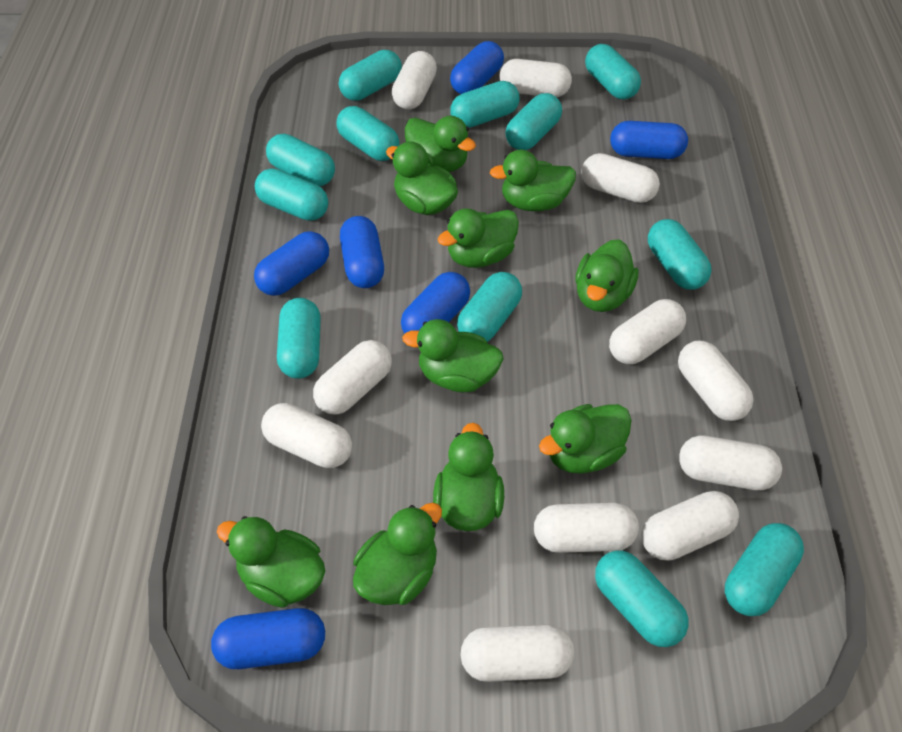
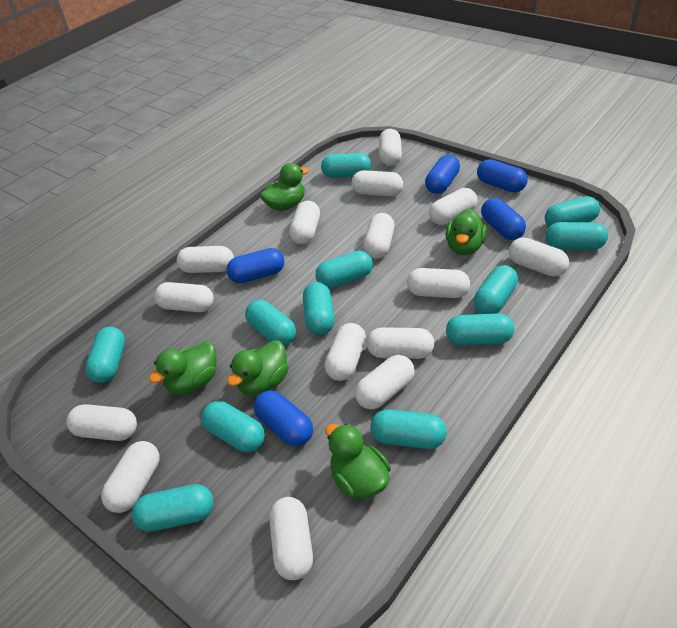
blue capsule: [211,608,325,669] [254,231,329,296] [340,216,384,288] [401,272,470,334] [450,41,504,94] [610,121,688,159] = 6 -> [226,248,284,283] [254,390,313,446] [425,155,460,194] [477,159,528,192] [481,198,526,240] = 5
green duck: [217,516,325,608] [353,503,442,605] [386,141,458,215] [402,319,504,392] [405,116,476,172] [433,423,504,531] [438,209,519,268] [490,150,576,211] [539,404,631,474] [575,239,638,312] = 10 -> [149,341,217,394] [227,340,289,396] [260,163,308,211] [326,424,391,498] [445,209,487,255] = 5
white capsule: [261,403,352,468] [313,340,392,415] [392,51,437,109] [460,624,574,682] [500,59,572,97] [534,503,639,553] [581,153,660,203] [609,299,686,364] [641,491,739,561] [678,341,754,421] [679,436,782,490] = 11 -> [66,404,137,441] [101,441,159,513] [155,282,214,312] [177,246,234,273] [269,497,313,580] [289,201,320,244] [325,323,366,381] [352,170,403,196] [355,355,415,410] [363,213,395,259] [366,327,434,359] [379,129,402,166] [407,268,470,298] [429,188,477,225] [509,237,569,277] = 15

